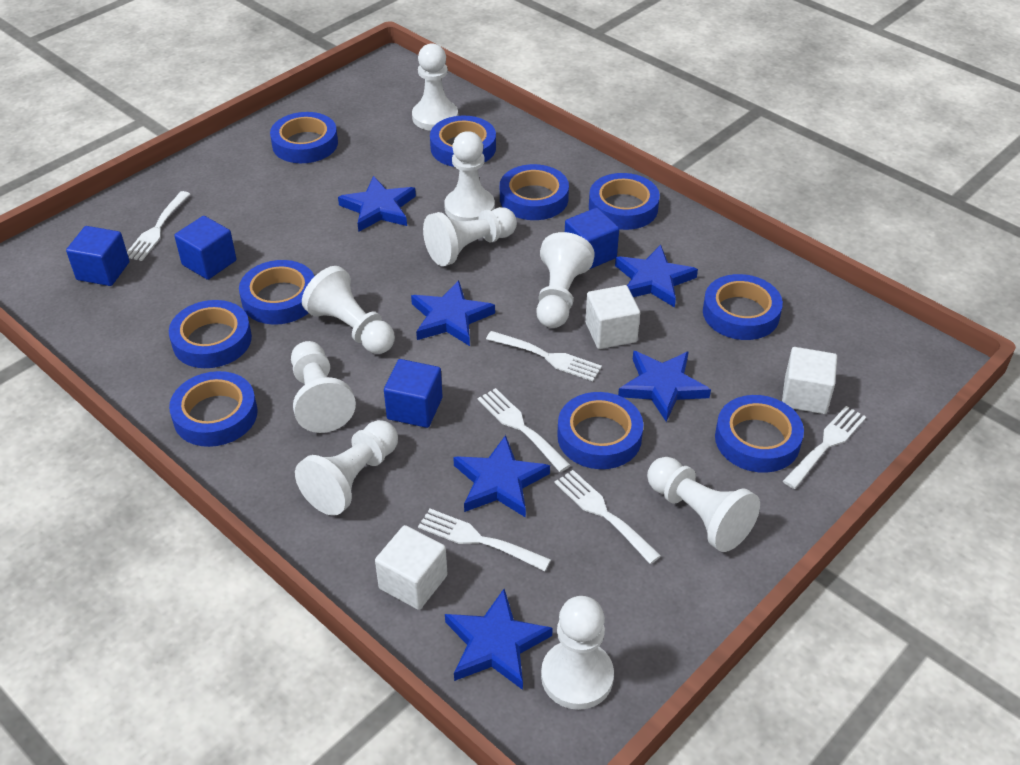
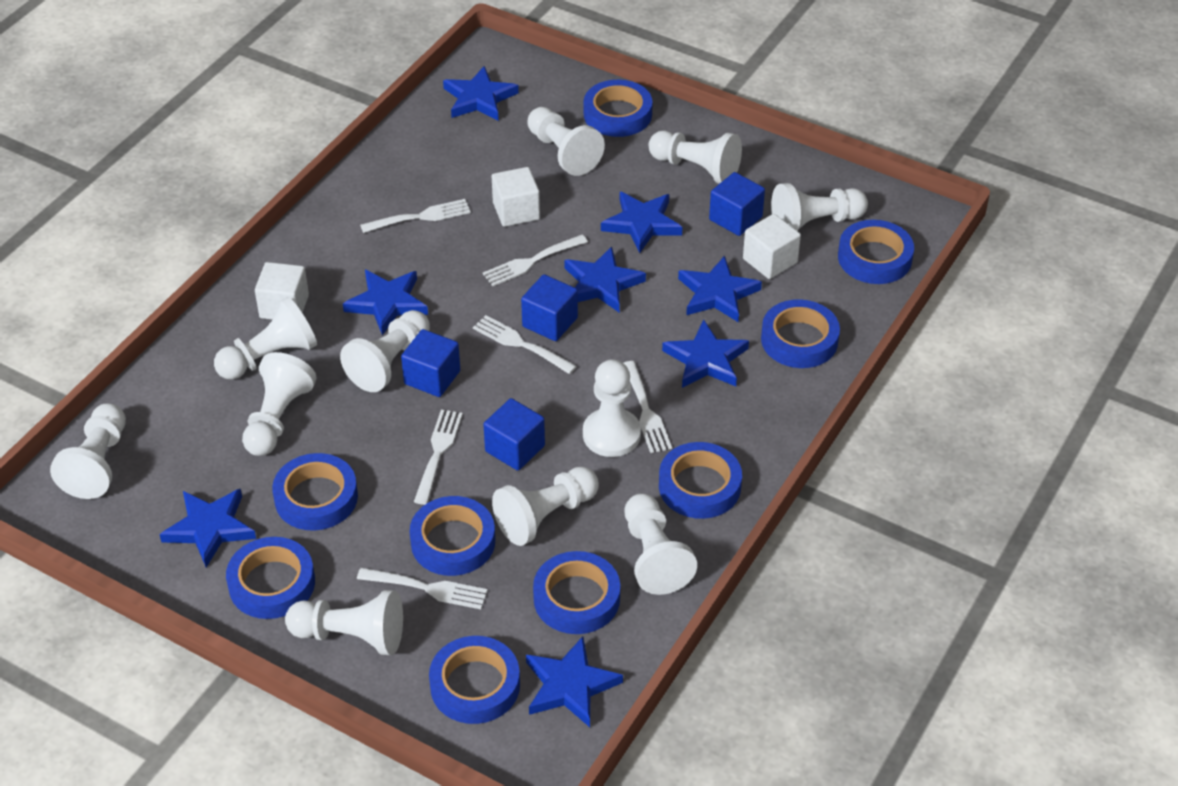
blue star: [338,176,416,232] [411,280,495,346] [445,589,553,690] [453,435,550,518] [615,245,698,308] [618,351,711,422] = 6 -> [159,488,256,567] [343,270,428,335] [443,66,519,121] [526,636,623,727] [564,246,646,312] [601,192,683,253] [662,319,749,388] [678,256,762,322] = 8
blue tape: [169,300,252,368] [169,371,258,447] [239,260,315,325] [270,112,338,163] [430,116,496,167] [500,164,569,220] [557,392,643,469] [589,173,660,230] [703,274,783,340] [715,395,804,473] = 10 -> [226,537,315,619] [272,453,358,531] [409,496,495,576] [429,636,520,724] [533,551,620,634] [584,80,653,137] [659,442,742,519] [761,299,840,368] [838,220,914,284] = 9
white pawn: [291,341,356,433] [295,420,398,516] [302,266,395,354] [412,43,458,131] [423,207,517,266] [444,131,495,221] [536,232,595,328] [541,596,614,710] [647,457,760,552] = 9 -> [50,403,126,499] [214,297,317,380] [242,352,316,456] [285,590,403,655] [340,310,430,392] [492,467,599,546] [527,107,605,176] [583,359,641,457] [625,494,697,595] [648,131,742,184] [771,183,868,231] = 11

